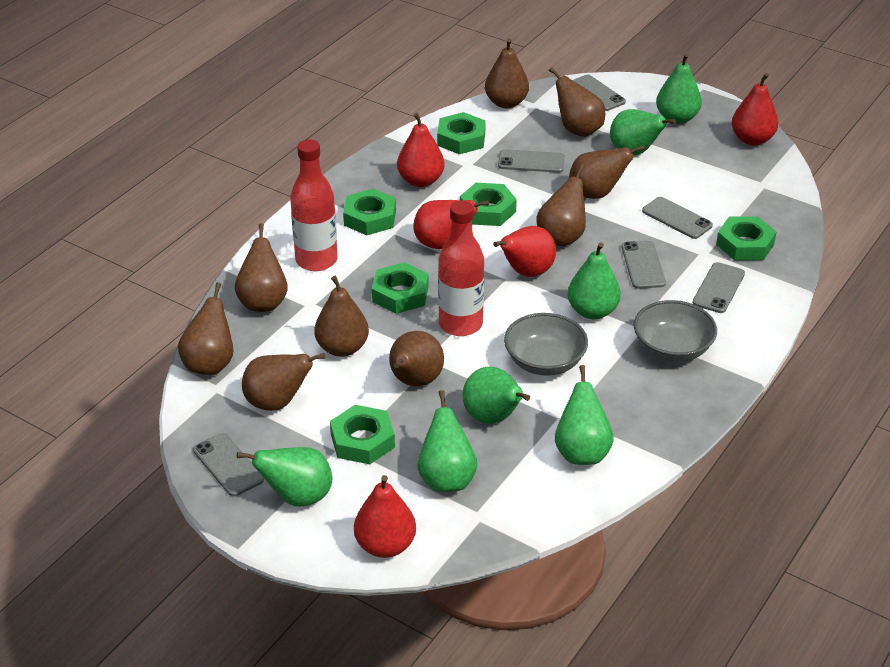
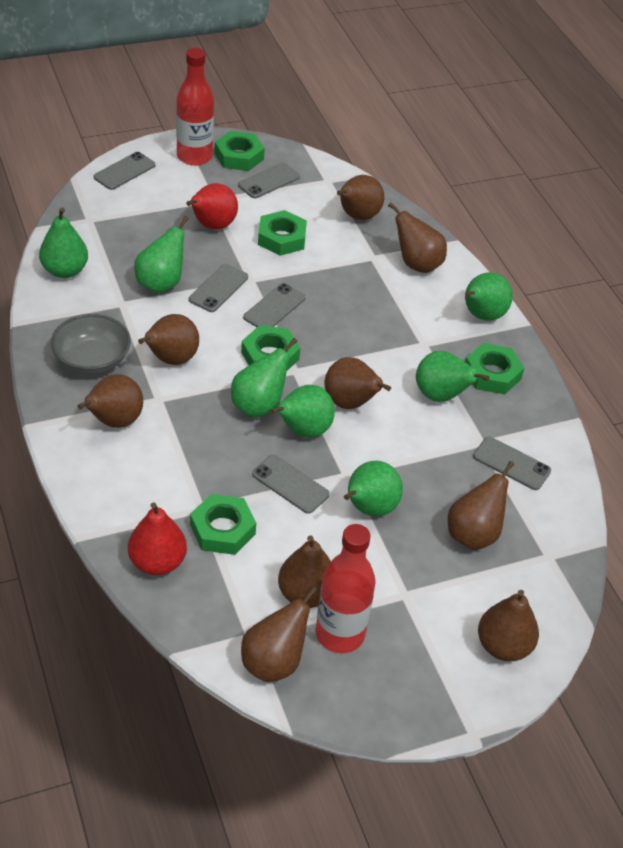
green nut: [330,405,395,464] [343,189,396,235] [372,262,429,314] [437,112,486,154] [460,183,517,226] [716,216,777,260] = 6 -> [190,494,256,555] [214,131,265,171] [241,325,300,371] [258,210,307,256] [465,343,524,395] = 5
grey bowl: [504,313,588,376] [634,300,717,362] = 2 -> [51,314,131,375] = 1
red pear: [354,475,416,558] [397,113,445,187] [414,200,489,249] [493,226,556,277] [732,73,778,146] = 5 -> [128,502,187,575] [186,183,238,230] = 2

